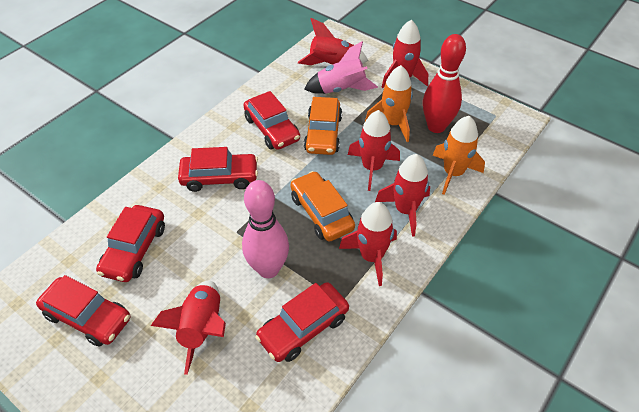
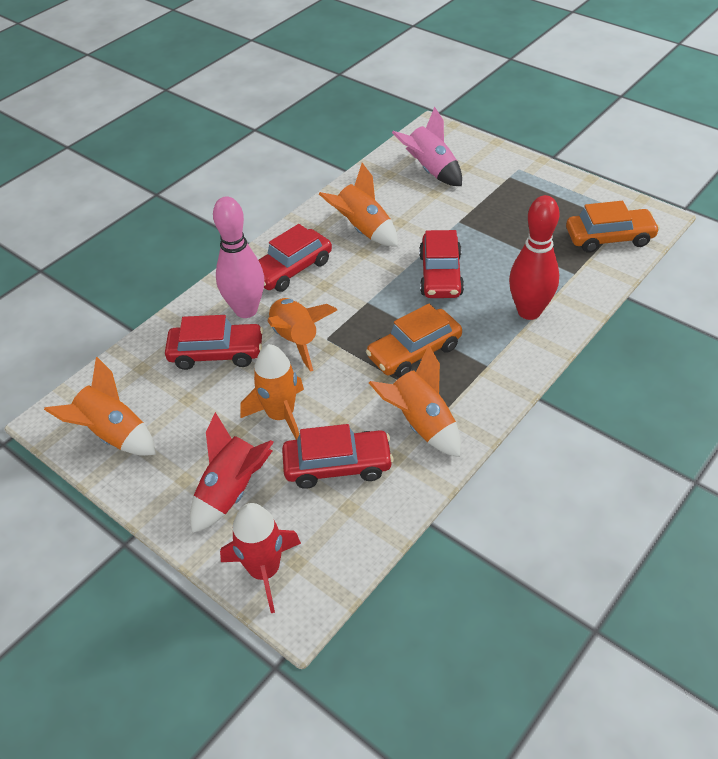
orange rocket: [365,65,413,142] [433,116,485,195] = 2 -> [44,357,156,456] [240,344,304,440] [267,298,337,372] [319,163,398,246] [369,345,461,457] = 5
red car: [36,275,130,347] [96,205,165,282] [178,147,258,192] [243,91,300,150] [255,282,349,362] = 5 -> [165,315,263,370] [258,224,332,292] [282,424,394,489] [419,230,464,298] = 4
red rocket: [151,280,226,375] [298,18,368,65] [339,202,397,286] [348,110,400,191] [375,154,430,237] [382,20,428,88] = 6 -> [190,412,274,533] [220,503,301,613] = 2

